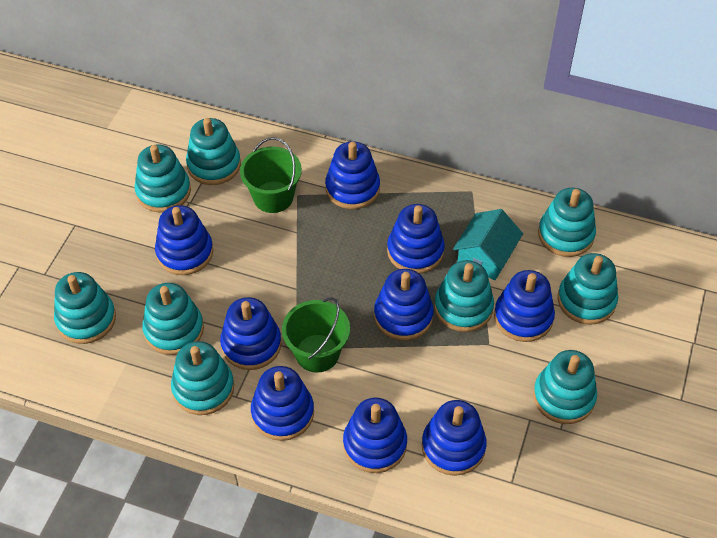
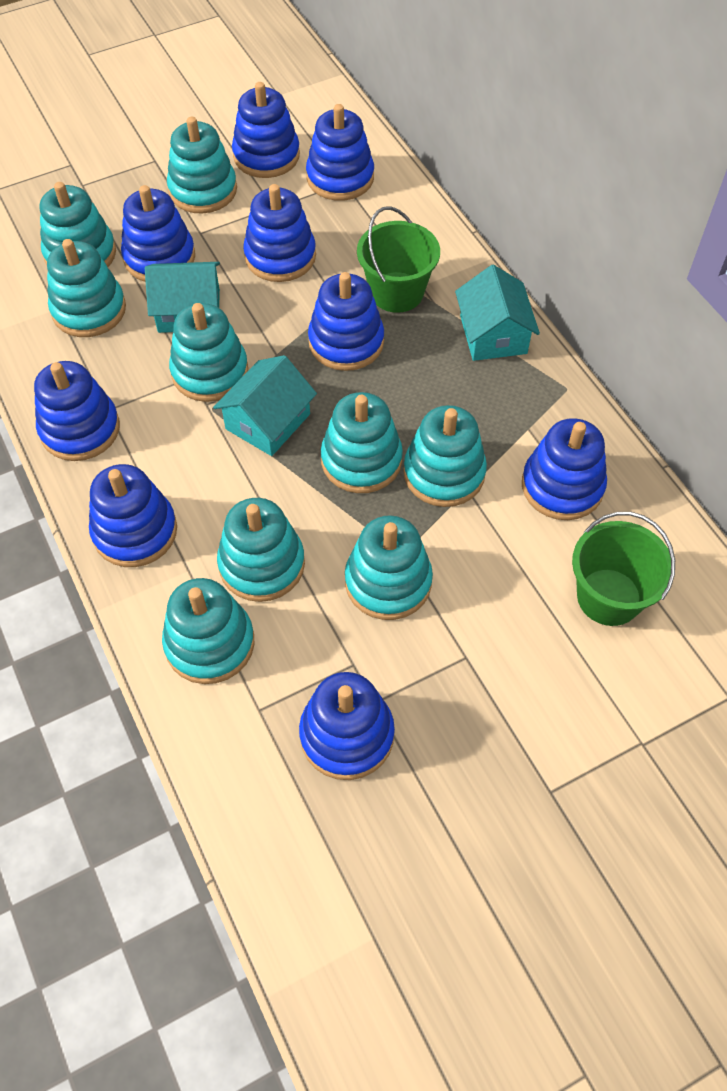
turquoise house: [453,209,523,280] = 1 -> [145,262,220,333] [213,355,317,456] [455,265,540,361] = 3

